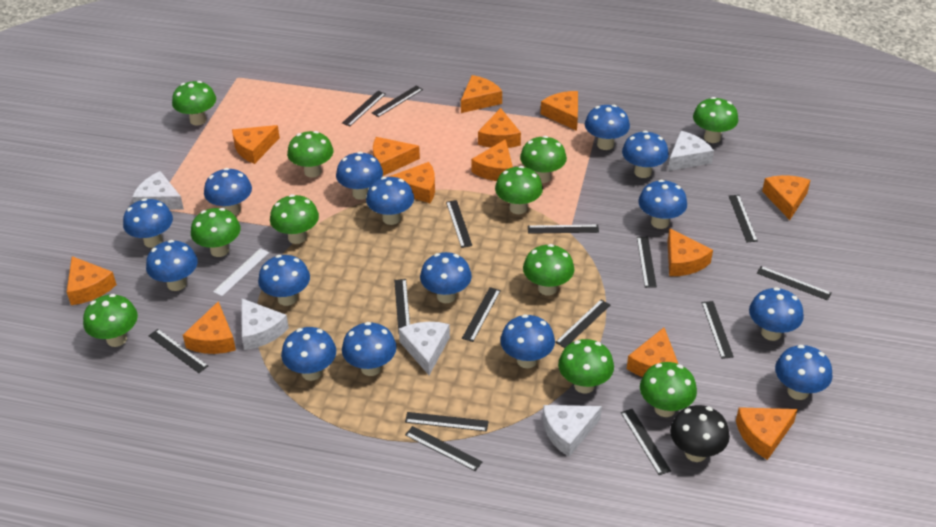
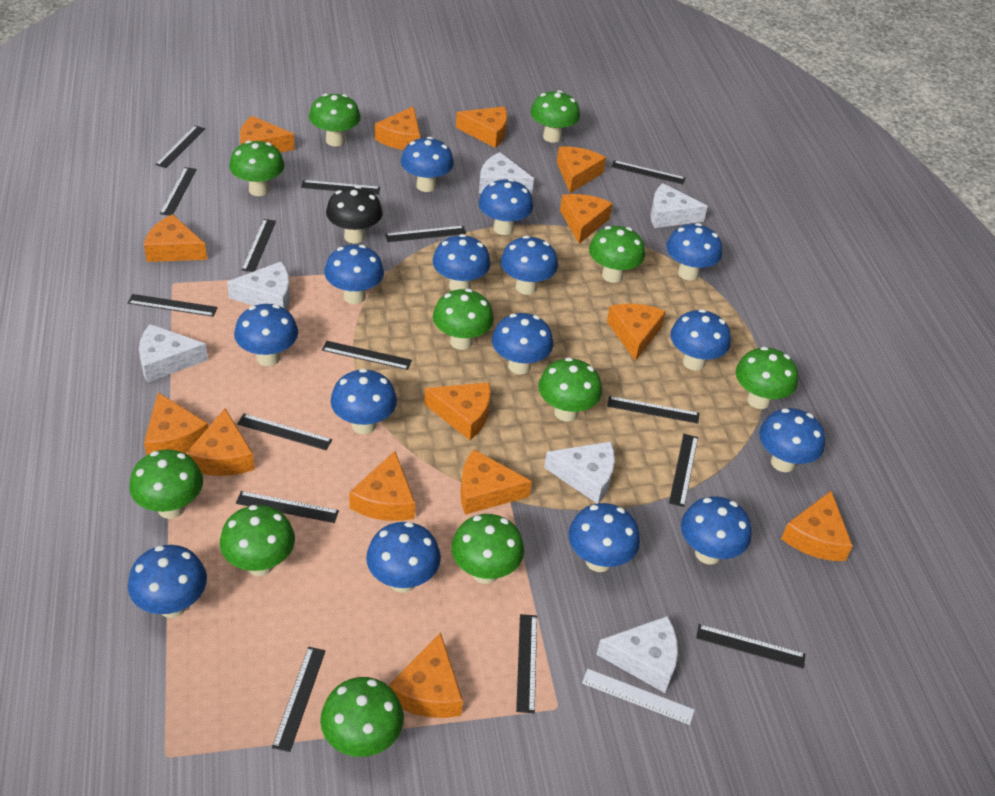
orange cheese: [67,256,117,305] [183,301,236,354] [232,125,280,164] [373,137,420,176] [389,162,435,203] [461,75,502,113] [471,139,513,181] [478,108,521,148] [541,91,578,131] [627,328,678,377] [668,228,713,276] [736,407,798,460] [762,175,811,220] = 13 -> [144,214,207,262] [144,392,208,455] [186,408,255,476] [240,116,295,152] [349,451,415,521] [375,106,420,150] [388,633,463,718] [424,382,491,440] [456,107,507,148] [460,450,532,515] [557,147,606,193] [560,194,613,244] [607,304,666,361] [781,491,853,561] = 14
white cheese: [132,171,184,210] [241,298,289,350] [399,322,450,375] [543,405,602,457] [668,131,714,171] = 5 -> [139,324,208,382] [227,261,290,310] [479,152,534,194] [544,442,615,504] [596,616,678,693] [650,183,708,228] = 6

